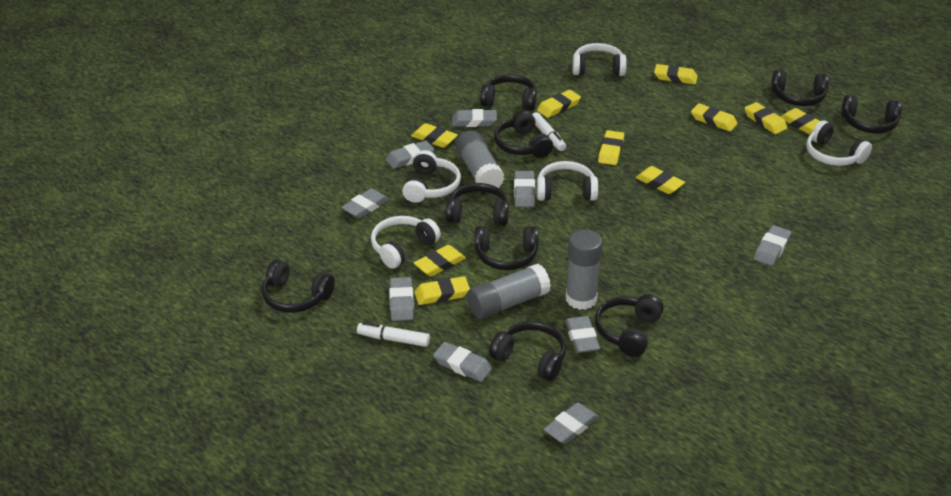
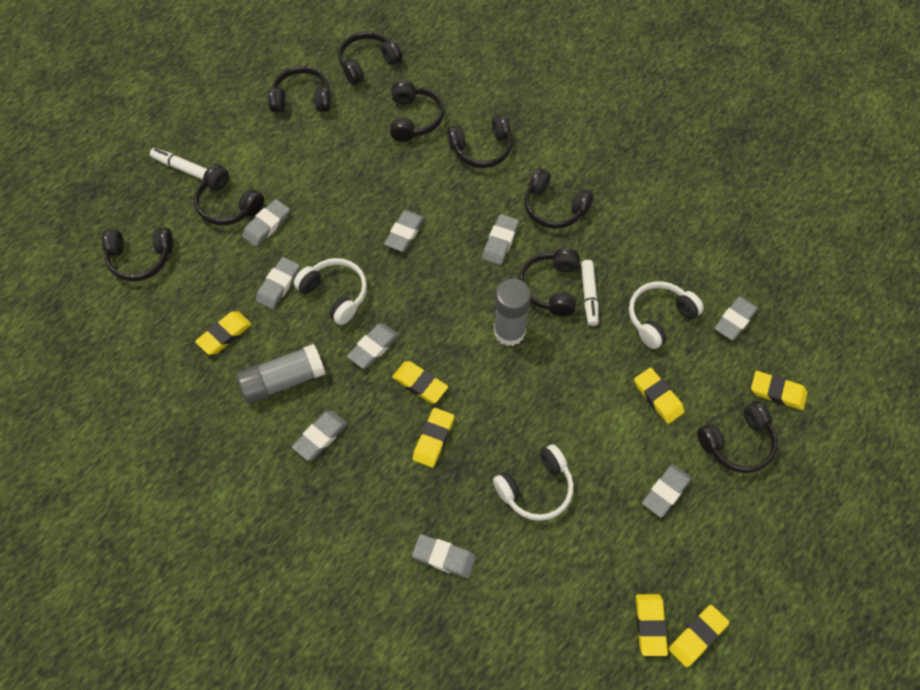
grey glue stick: [455,131,504,188] [467,264,551,319] [566,229,603,310] = 3 -> [236,344,326,404] [494,279,531,346] = 2
white headphones: [371,216,441,269] [402,150,461,203] [537,161,598,201] [572,43,626,76] [806,120,872,166] = 5 -> [294,258,367,325] [493,444,574,521] [629,281,704,349] = 3
yellow eraser: [411,123,458,148] [414,245,466,276] [414,276,470,305] [537,90,581,118] [598,130,624,165] [635,166,685,194] [654,64,698,84] [691,103,738,132] [745,102,787,134] [780,108,820,134] = 10 -> [195,311,252,355] [392,361,448,403] [413,408,454,468] [634,368,685,424] [636,594,668,656] [669,605,729,667] [751,371,808,410] = 7

